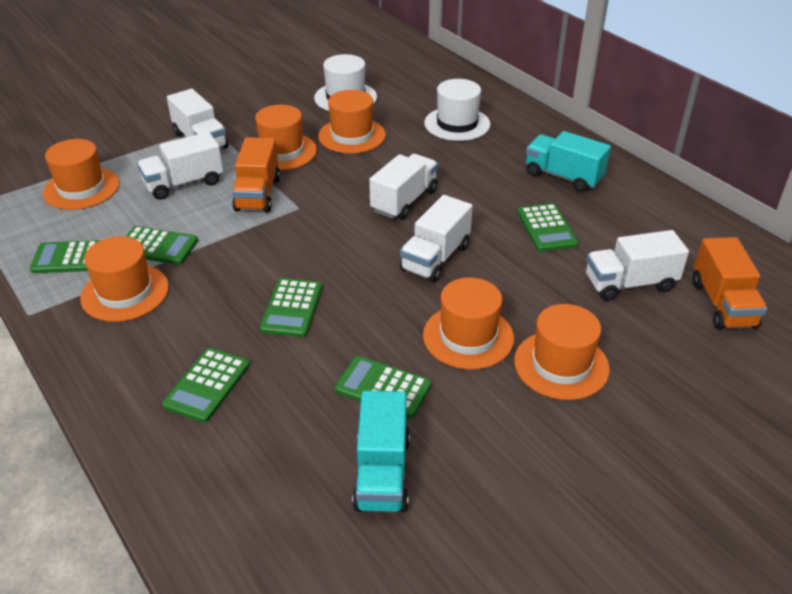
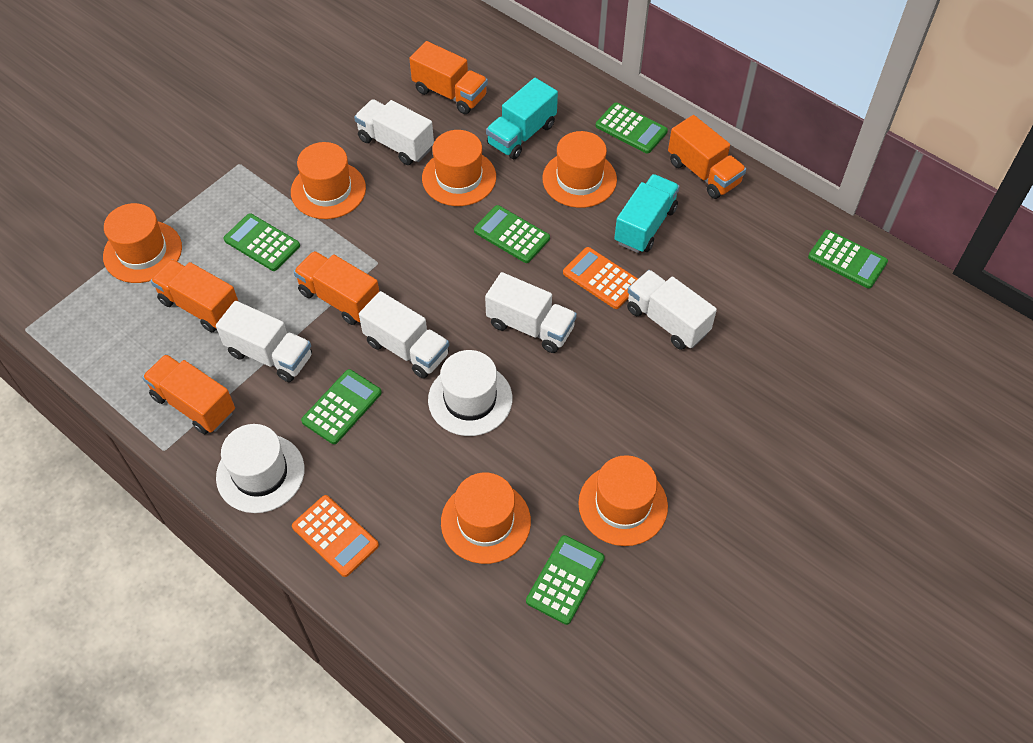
orange calculator: none = 0 -> [292,495,379,577] [563,247,638,309] = 2
orange truck: [232,137,280,212] [693,237,767,330] = 2 -> [142,354,235,434] [151,259,239,332] [293,251,379,325] [409,41,488,114] [668,115,746,199] = 5

